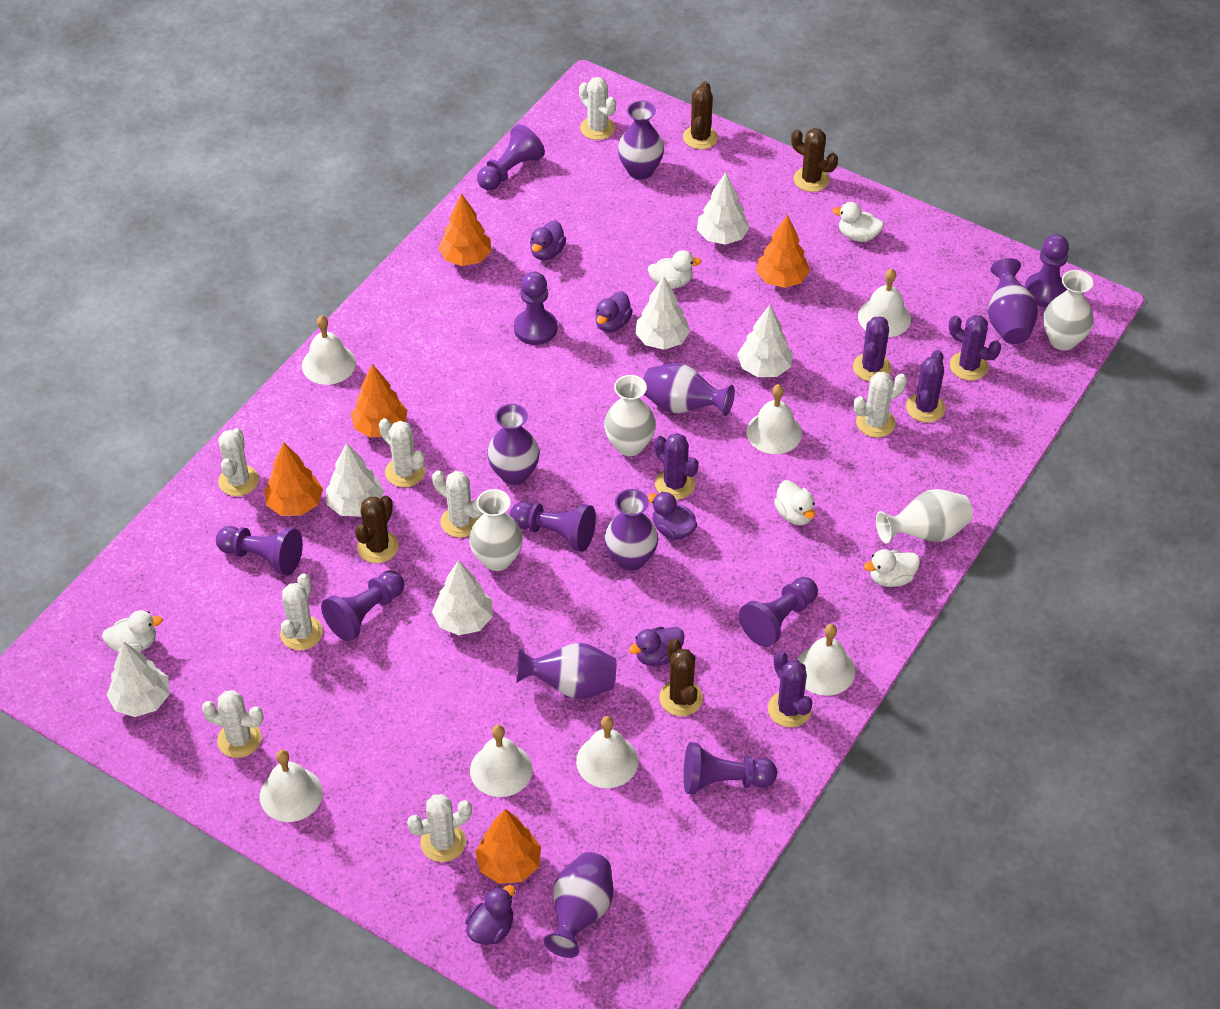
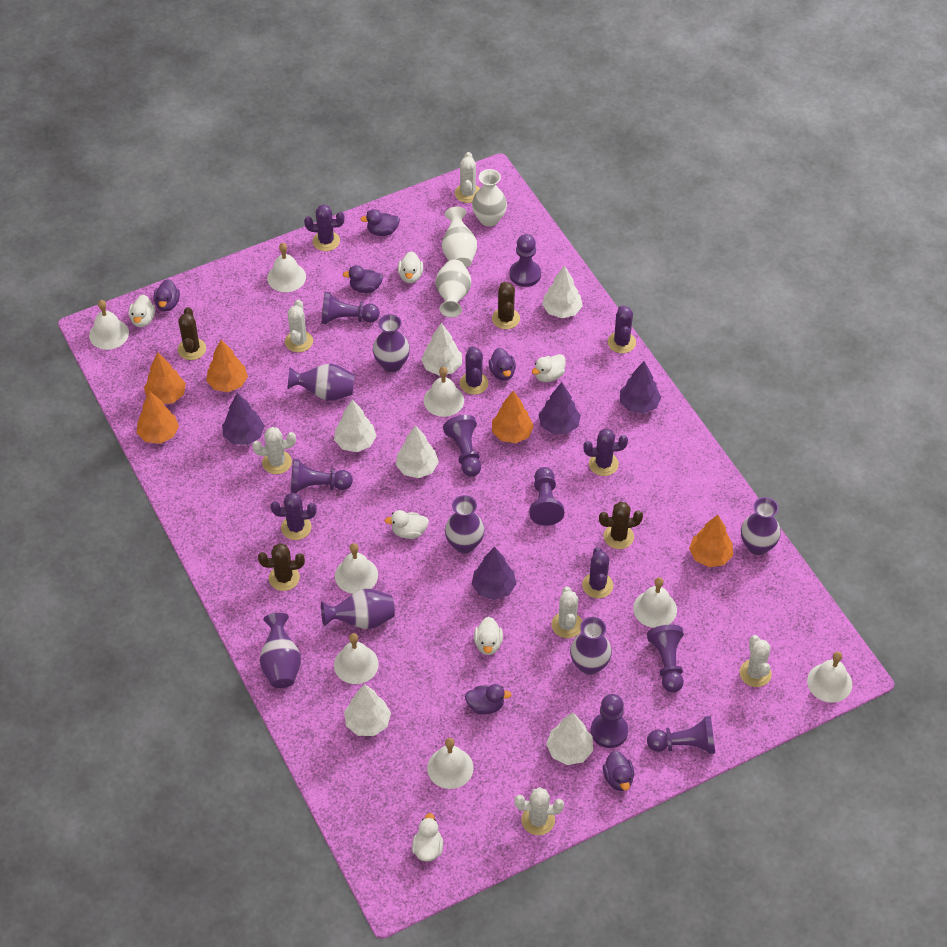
purple cactus: [654,433,699,500] [768,651,812,727] [853,317,892,382] [906,350,946,422] [949,315,1001,380] = 5 -> [271,492,317,540] [304,204,344,251] [460,346,489,395] [582,547,613,598] [583,429,628,476] [608,305,636,353] = 6
purple duck: [465,885,515,945] [530,220,566,260] [595,292,633,332] [629,627,685,666] [648,492,697,540] = 5 -> [154,279,180,311] [343,265,383,293] [360,209,400,236] [465,684,512,715] [489,348,516,381] [603,751,634,791] = 6
purple tree: none = 0 -> [222,393,264,445] [472,547,516,600] [538,382,581,434] [620,361,661,414] = 4
white bell: [260,750,323,822] [302,315,356,385] [470,725,532,797] [576,716,638,788] [746,384,802,454] [797,624,855,696] [858,268,911,337] = 7 -> [89,300,129,350] [267,243,306,292] [334,633,379,684] [335,543,378,594] [424,367,464,417] [427,738,473,789] [633,577,677,628] [807,652,852,703] = 8
white cactus: [202,690,264,758] [218,428,259,496] [280,573,323,650] [379,418,425,487] [407,794,472,862] [432,470,483,538] [579,77,616,140] [853,372,907,438] = 8 -> [252,427,296,474] [285,299,313,352] [455,152,480,203] [515,787,564,835] [551,587,582,638] [739,635,772,687] = 6
white duck: [102,610,163,653] [648,250,701,289] [774,480,815,525] [832,202,884,242] [864,549,920,587] = 5 -> [129,295,155,327] [385,510,429,539] [398,251,423,283] [412,813,443,862] [474,617,503,655] [532,354,566,382] = 6
white vase: [469,489,523,571] [604,375,656,456] [876,489,973,544] [1043,270,1093,351] = 4 -> [435,260,471,318] [442,207,477,268] [472,169,507,227] = 3

